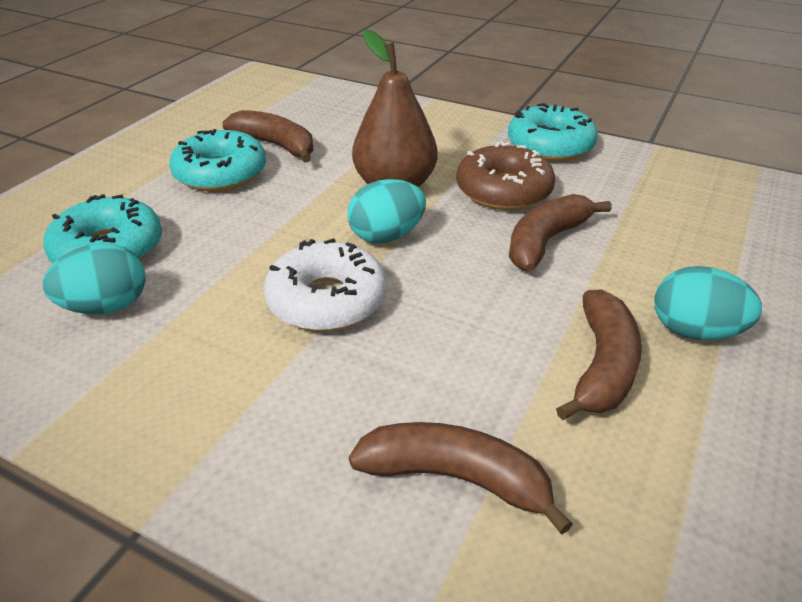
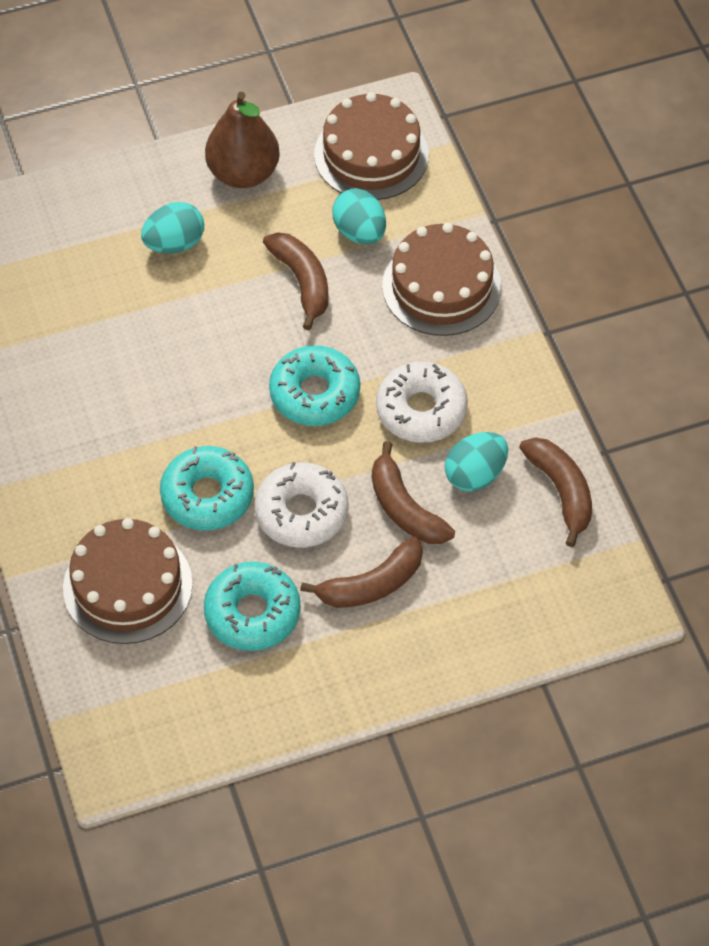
brown cake: none = 0 -> [63,518,193,644] [314,92,429,200] [382,223,502,336] = 3
brown donut: [456,142,555,210] = 1 -> none = 0
white donut: [264,238,386,331] = 1 -> [254,462,349,548] [376,361,468,443] = 2

